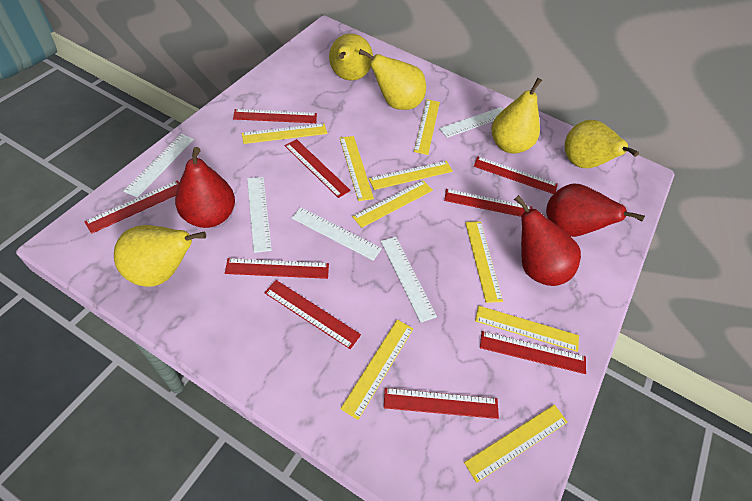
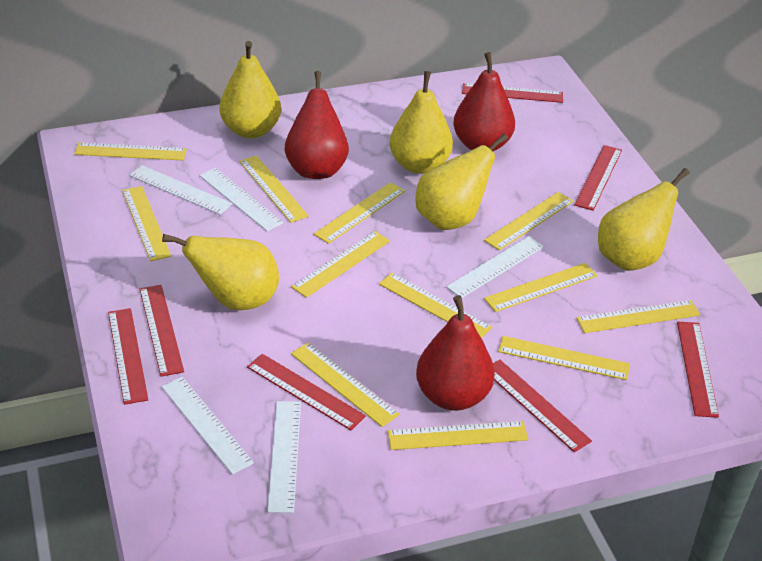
red ruler: [84,180,179,234] [225,258,329,279] [233,109,317,123] [264,280,361,349] [285,139,351,198] [384,388,499,419] [444,189,532,217] [474,156,558,194] [480,331,586,374] = 9 -> [108,308,148,405] [140,285,184,377] [247,354,366,430] [462,83,563,103] [493,360,592,452] [574,145,622,211] [677,322,719,418] = 7
yellow ruler: [242,123,328,144] [340,136,374,201] [340,320,413,420] [352,180,433,228] [369,161,453,190] [414,99,440,155] [464,405,568,483] [465,221,503,303] [475,306,579,352] = 9 -> [74,142,187,160] [122,186,171,261] [239,155,309,223] [291,231,390,298] [291,342,399,427] [314,182,405,244] [379,273,492,338] [388,421,528,450] [484,192,573,251] [484,263,597,312] [498,336,630,380] [576,300,700,333] = 12

